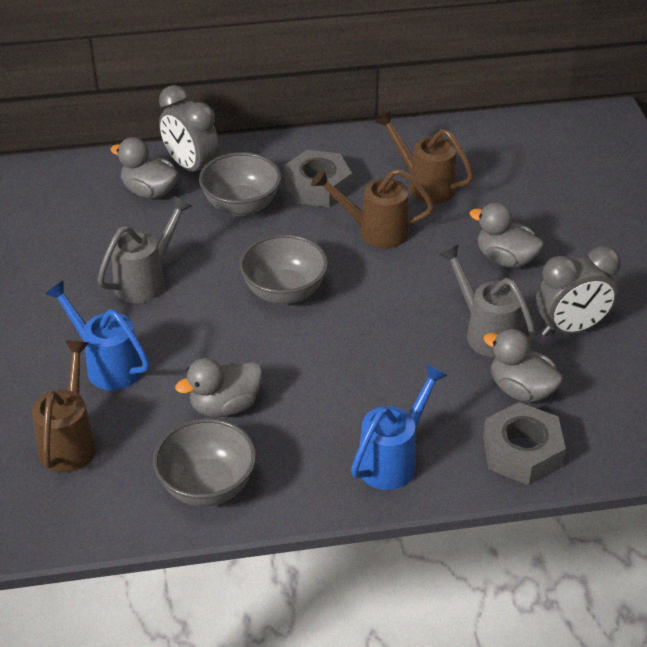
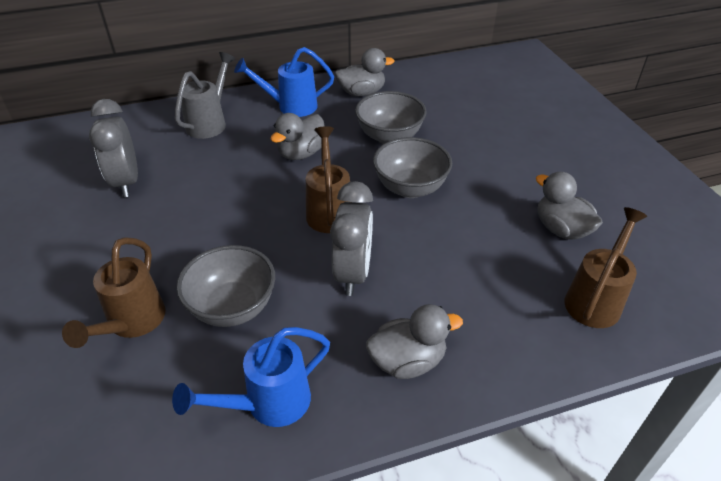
grey nut: [284,150,352,207] [483,402,566,485] = 2 -> none = 0
grey watering can: [97,196,193,303] [439,244,536,357] = 2 -> [175,52,235,139] = 1

